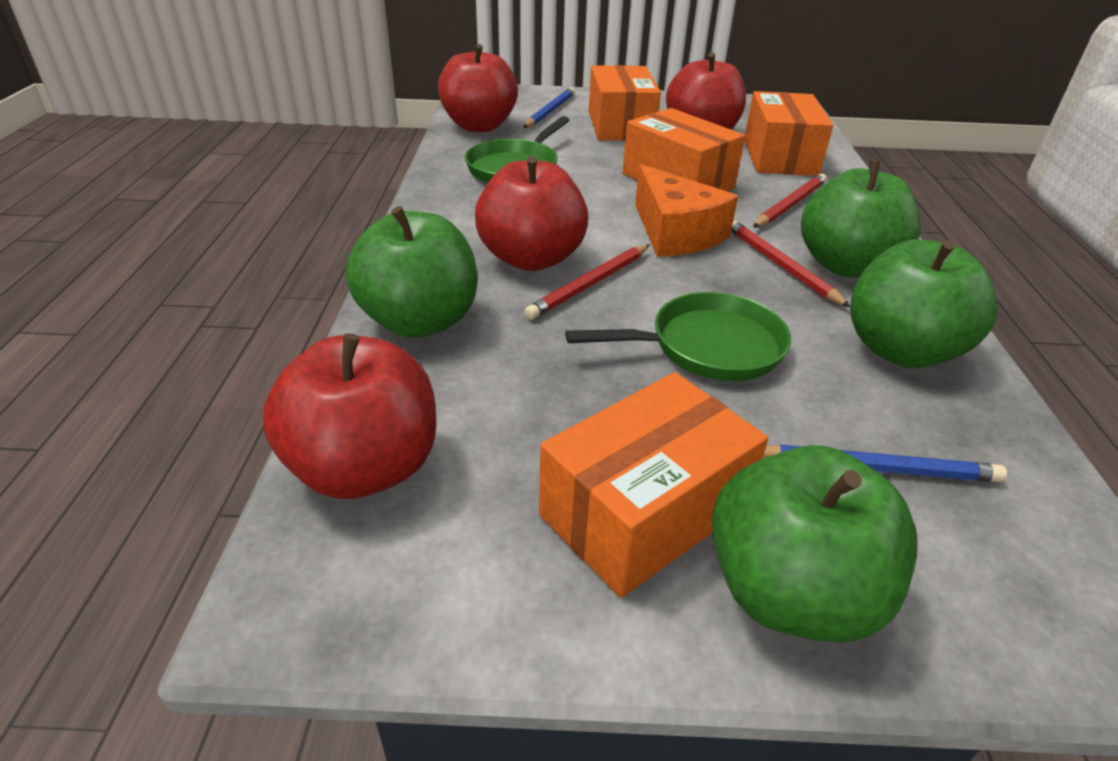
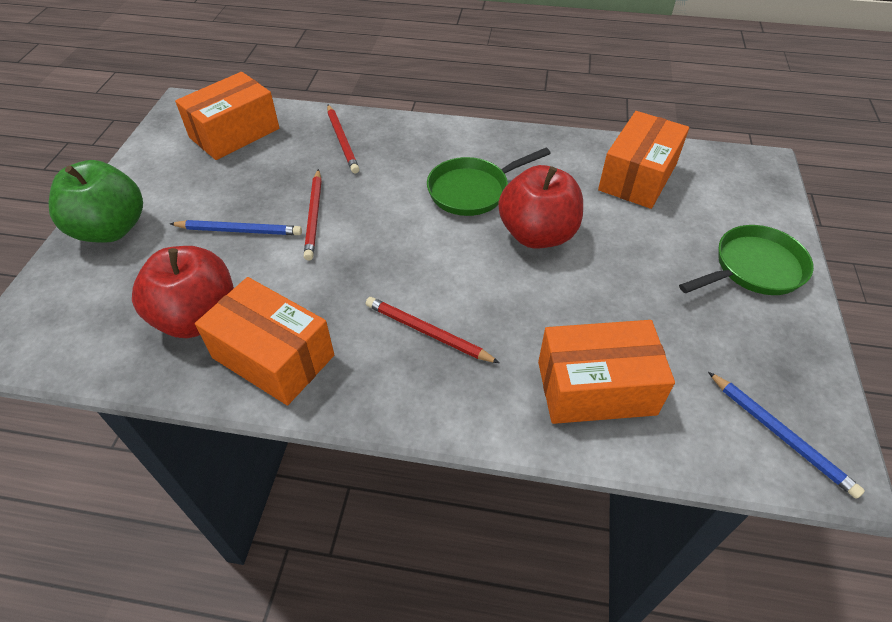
green apple: [346,206,477,338] [712,445,918,643] [801,161,921,277] [850,239,998,368] = 4 -> [49,160,143,243] = 1
orange cheese: [635,164,738,257] = 1 -> none = 0
red apple: [262,333,436,499] [438,44,518,132] [475,156,589,271] [666,53,746,129] = 4 -> [132,246,234,338] [498,165,583,248] = 2

